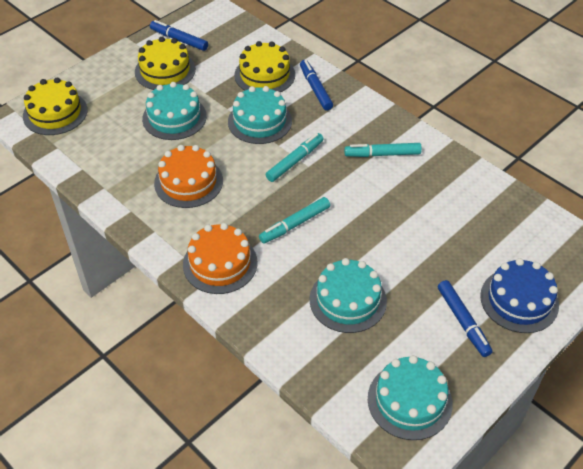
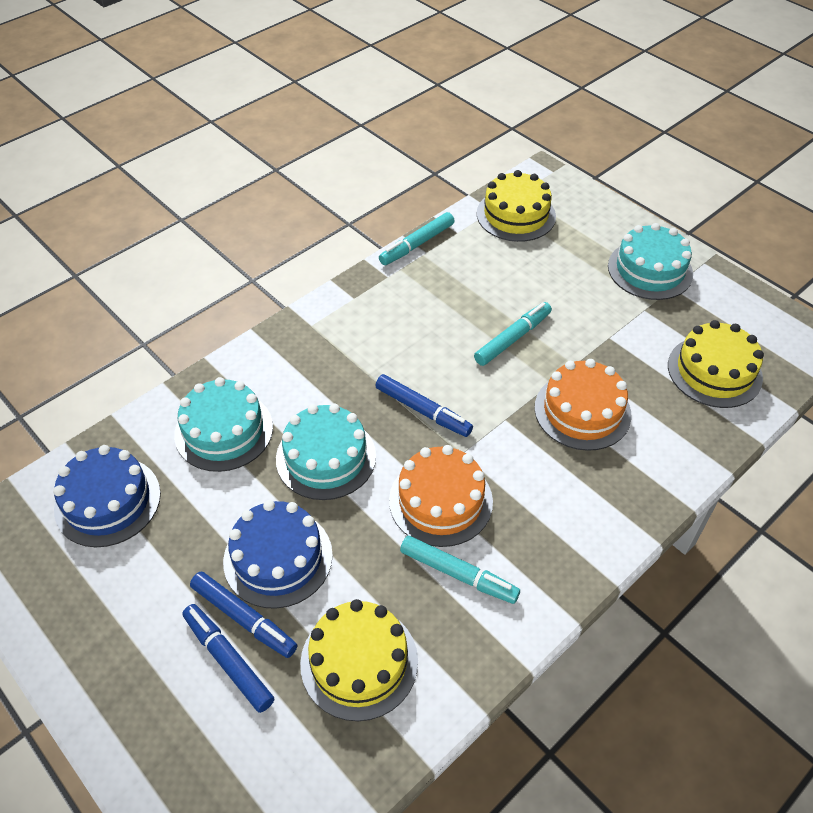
blue cake: [480,258,559,333] = 1 -> [53,445,161,547] [223,500,333,609] = 2
turquoise cake: [142,82,207,140] [228,86,292,144] [310,258,387,333] [368,355,453,440] = 4 -> [174,377,273,472] [276,404,376,500] [608,223,693,300] = 3

